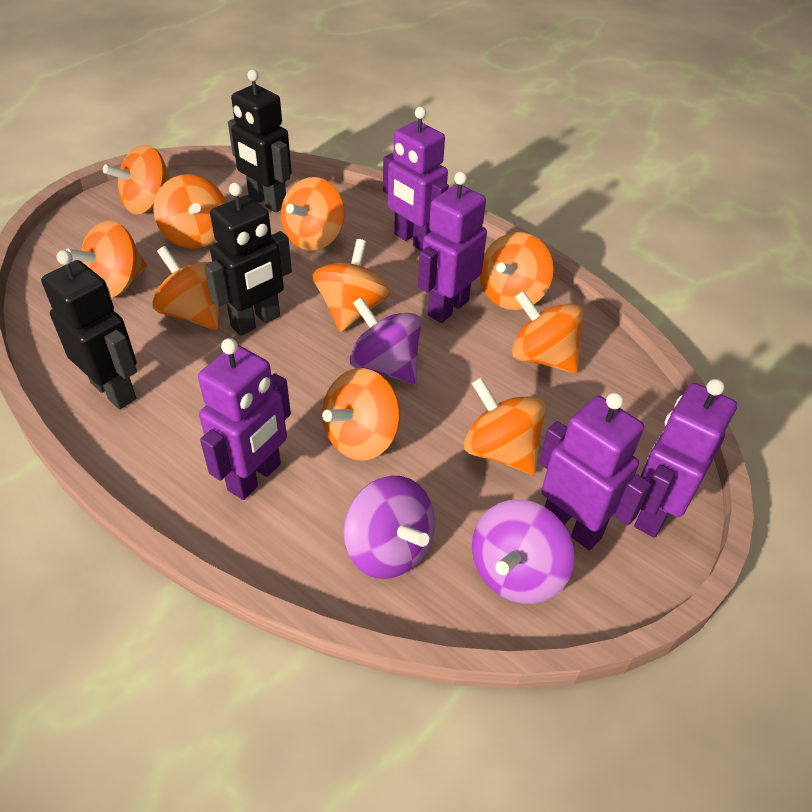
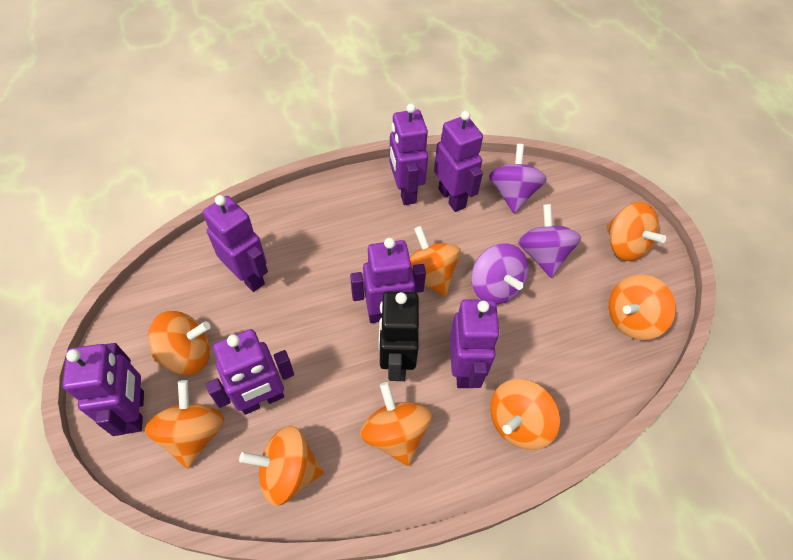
black robot: [41,250,137,409] [204,182,292,336] [228,70,292,213] = 3 -> [379,291,419,381] = 1
orange spinning top: [66,221,147,298] [103,145,171,214] [152,246,219,330] [153,174,226,249] [281,177,345,250] [313,239,390,332] [322,368,400,461] [464,377,546,475] [480,232,554,310] [512,291,584,374] = 10 -> [145,380,224,469] [148,311,211,375] [239,425,324,506] [360,382,432,466] [410,226,461,297] [490,379,560,450] [606,202,666,261] [609,274,676,340] = 8
purple robot: [198,338,291,500] [383,107,449,251] [418,171,487,323] [539,392,651,550] [634,379,737,538] = 5 -> [62,343,144,436] [202,195,268,292] [206,329,294,415] [350,238,426,323] [389,103,428,205] [434,111,483,212] [450,299,500,388] = 7

